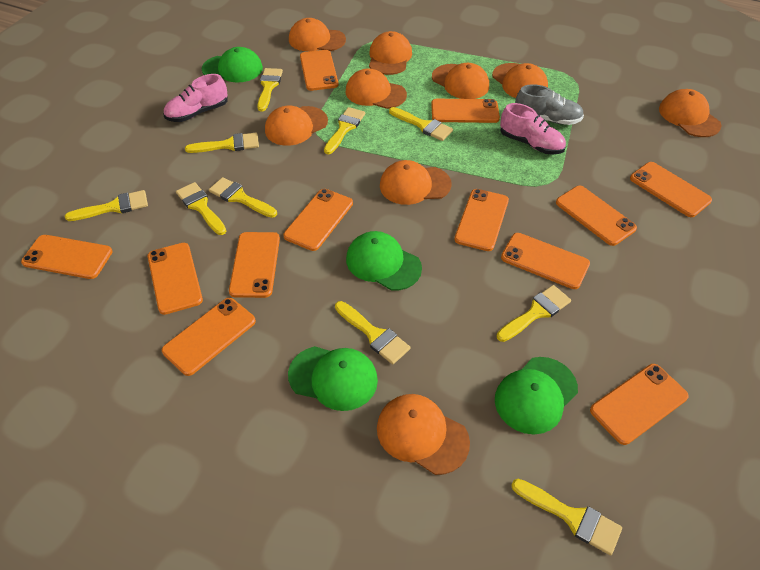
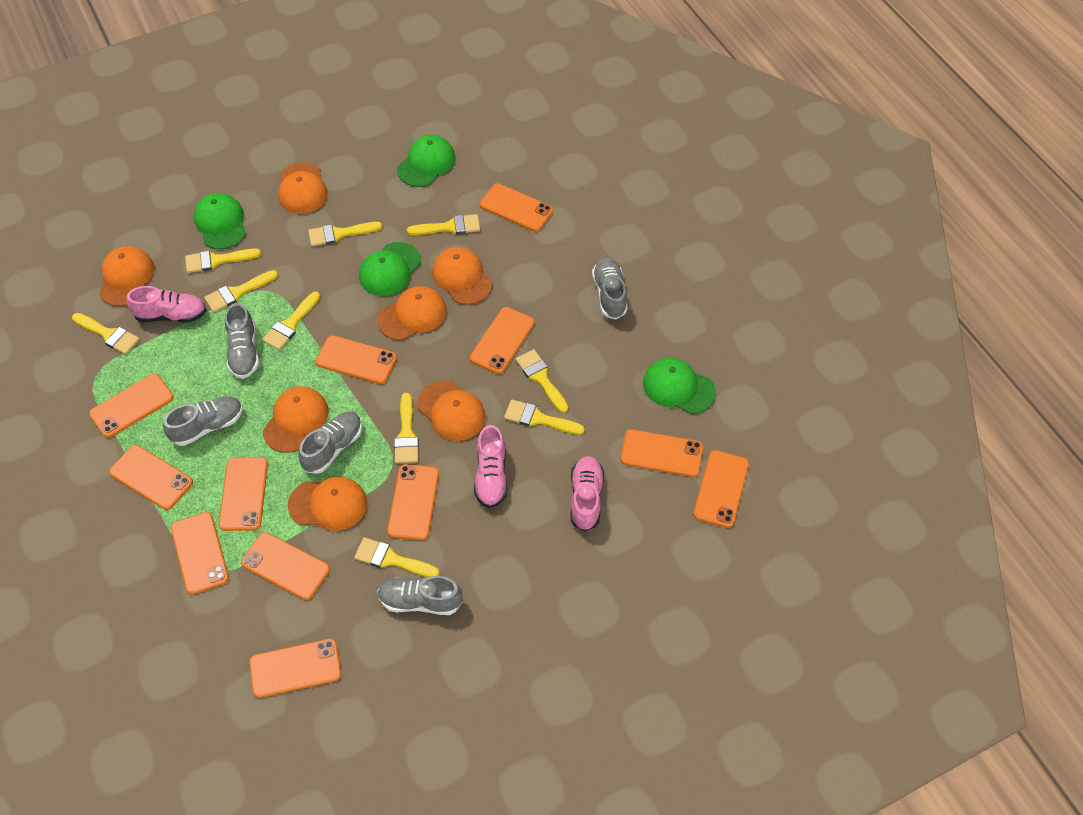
grey shoe: [515,84,584,125] = 1 -> [163,397,243,446] [225,303,259,379] [299,411,362,474] [377,576,462,615] [592,257,628,319] = 5
orange cap: [265,106,328,146] [289,18,346,51] [345,68,407,109] [369,31,412,75] [377,394,470,475] [380,160,452,205] [432,63,489,99] [492,63,548,98] [659,89,721,137] = 9 -> [99,246,154,307] [263,386,329,453] [278,162,328,214] [288,476,367,531] [377,286,447,341] [417,380,486,441] [432,247,492,305] = 7
pink shoe: [163,74,228,122] [500,103,566,155] = 2 -> [126,286,207,322] [474,425,508,508] [571,456,604,531] = 3

